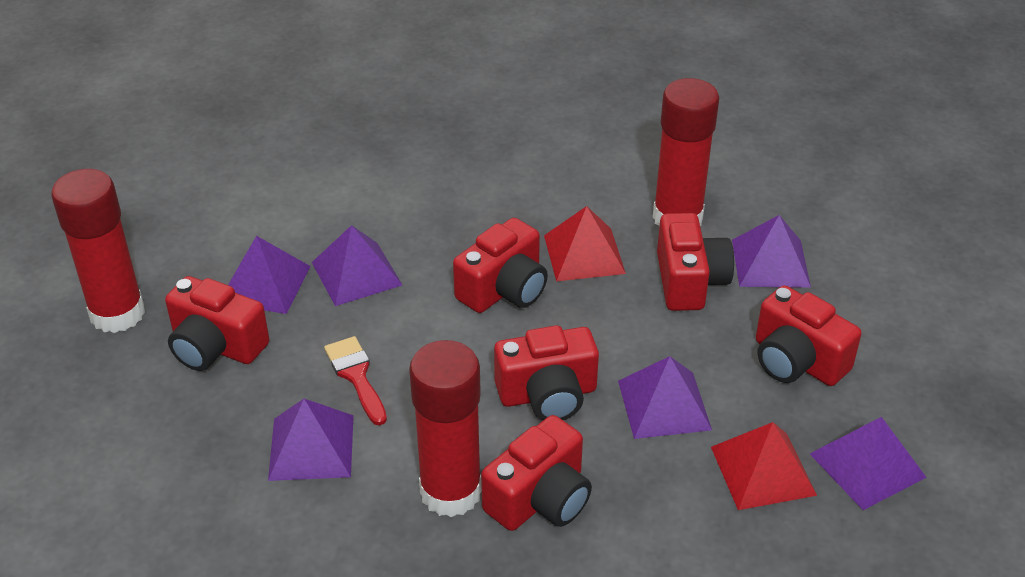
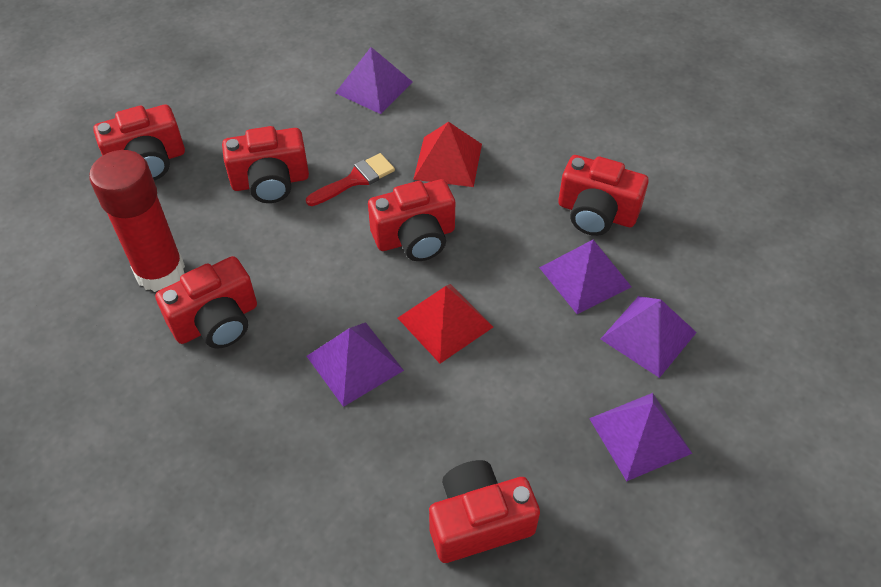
purple pyramid: [228,236,311,314] [268,399,354,481] [312,225,402,306] [618,356,712,439] [732,215,811,288] [810,417,927,510] = 6 -> [307,322,404,407] [335,47,413,114] [539,240,631,314] [589,393,692,481] [601,296,697,378] = 5
red glue stick: [51,169,145,333] [409,340,482,517] [653,78,719,227] = 3 -> [89,150,185,292] = 1

